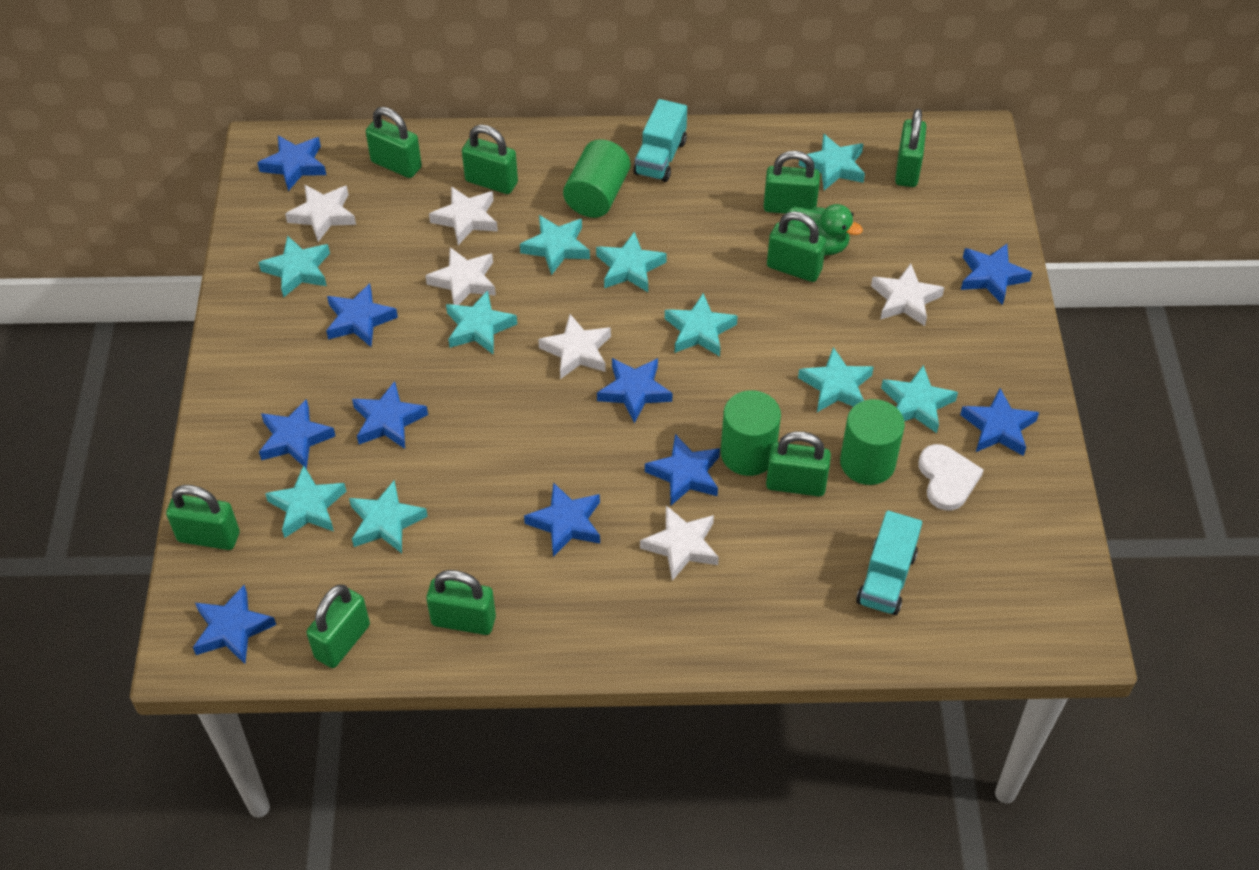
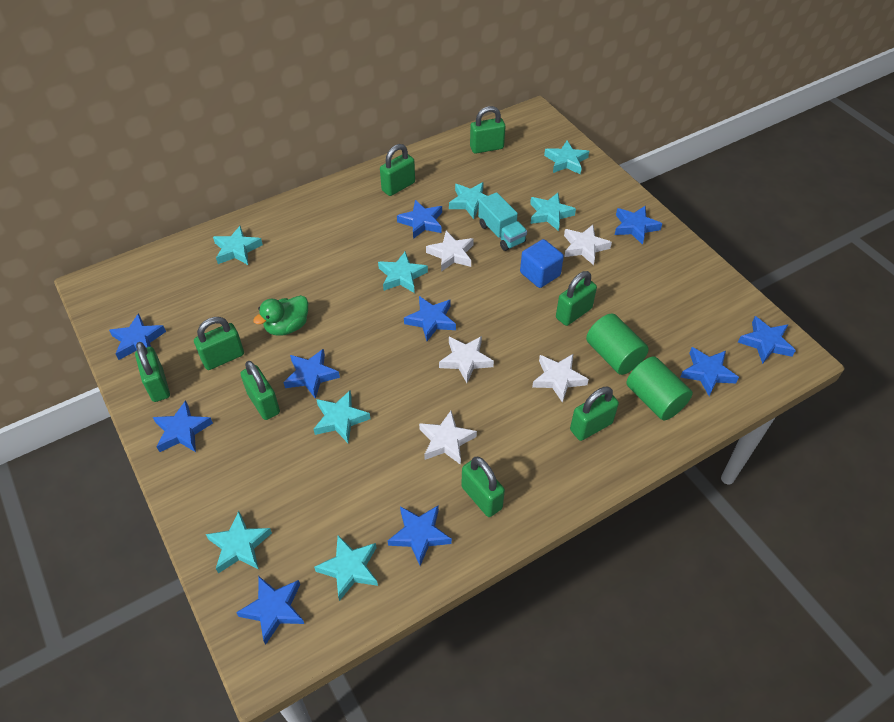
blue cube: none = 0 -> [520,239,564,288] = 1
green cylinder: [563,139,630,218] [721,390,781,476] [840,399,905,485] = 3 -> [586,313,649,375] [626,356,693,421] = 2
green padlock: [166,485,240,550] [306,585,370,668] [366,107,422,178] [426,570,496,635] [462,125,518,194] [764,151,820,214] [766,431,831,496] [767,211,826,282] [895,109,927,187] = 9 -> [135,342,170,402] [194,317,244,370] [240,361,280,420] [380,144,415,196] [461,457,505,517] [470,106,505,154] [556,271,597,326] [570,387,619,441] = 8
turquoise star: [258,236,330,298] [265,465,346,538] [349,480,428,553] [446,290,517,355] [520,215,590,275] [596,231,667,292] [665,293,738,356] [798,347,874,412] [799,134,865,190] [881,365,958,433] = 10 -> [206,511,272,574] [213,226,263,265] [314,391,371,443] [314,535,378,601] [378,252,428,293] [449,182,487,219] [530,193,576,231] [544,141,589,174] = 8
turquoise truck: [633,99,687,182] [856,511,922,615] = 2 -> [478,192,527,251] = 1
white heart: [919,444,984,511] = 1 -> none = 0
white star: [285,185,356,242] [425,247,496,305] [429,186,498,245] [538,314,611,379] [640,506,719,581] [871,263,944,326] = 6 -> [419,411,477,465] [426,231,474,272] [439,336,494,383] [532,354,589,403] [564,225,612,265] = 5

